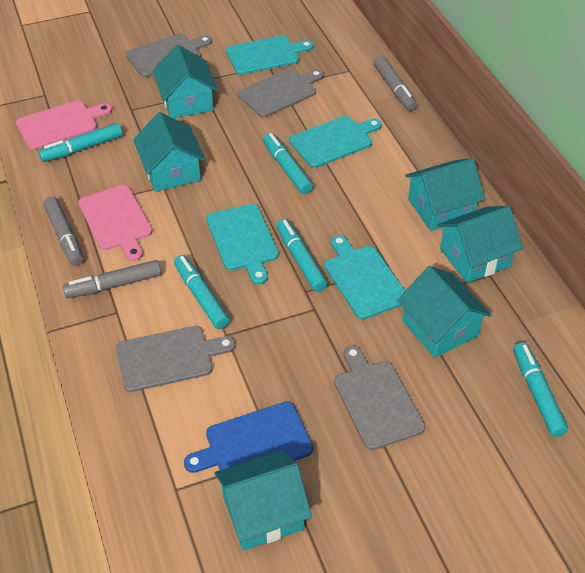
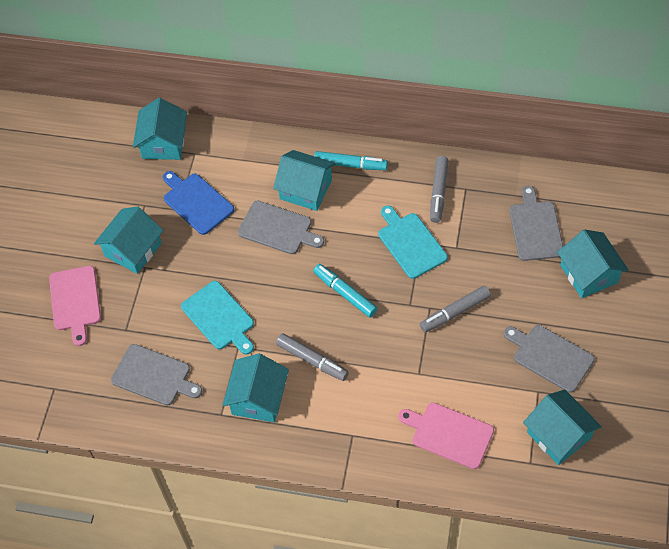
turquoise cutting board: [206,204,279,284] [226,36,314,75] [289,116,382,168] [324,235,406,319] = 4 -> [181,281,254,355] [378,206,448,279] = 2
turquoise marker: [39,123,123,162] [174,255,230,329] [263,133,313,194] [276,219,328,292] [513,342,568,437] = 5 -> [313,264,378,318] [314,151,388,170] = 2

